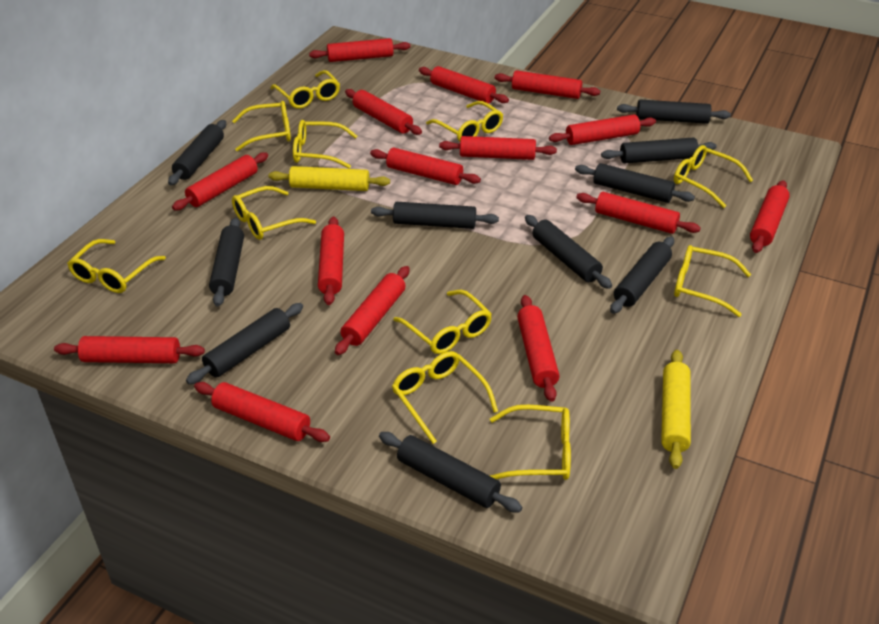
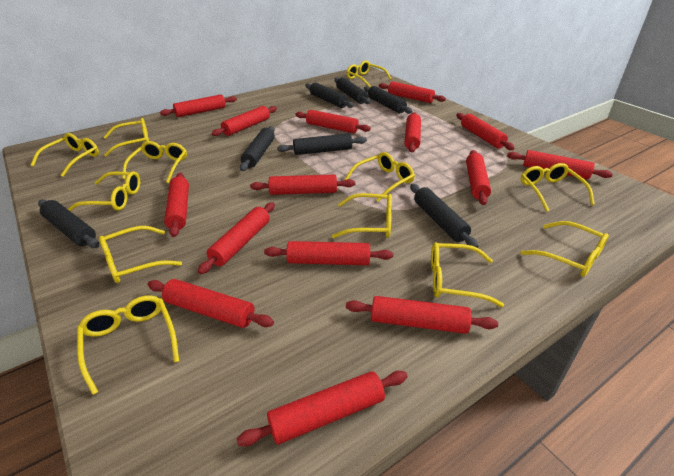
black rolling pin: [168,120,226,185] [186,303,303,384] [209,218,244,307] [371,202,499,229] [379,432,522,513] [525,215,612,289] [575,163,695,203] [601,137,717,164] [610,237,674,314] [617,100,731,124] = 10 -> [38,199,99,248] [240,126,275,171] [277,133,367,155] [305,83,354,108] [334,77,371,104] [364,86,412,114] [410,184,478,248] = 7
yellow glasses: [67,239,166,293] [232,101,291,152] [232,186,316,240] [271,70,340,109] [293,120,357,168] [392,351,498,444] [393,290,492,354] [426,101,503,142] [490,405,571,480] [674,145,753,208] [674,245,751,317] = 11 -> [31,133,99,177] [68,171,140,211] [77,295,179,395] [99,226,182,283] [104,118,149,156] [122,141,187,183] [332,193,392,238] [345,152,415,202] [347,61,392,87] [431,242,504,307] [520,221,609,277] [521,163,595,212] = 12
yellow rolling pin: [269,166,390,191] [661,350,691,469] = 2 -> none = 0

